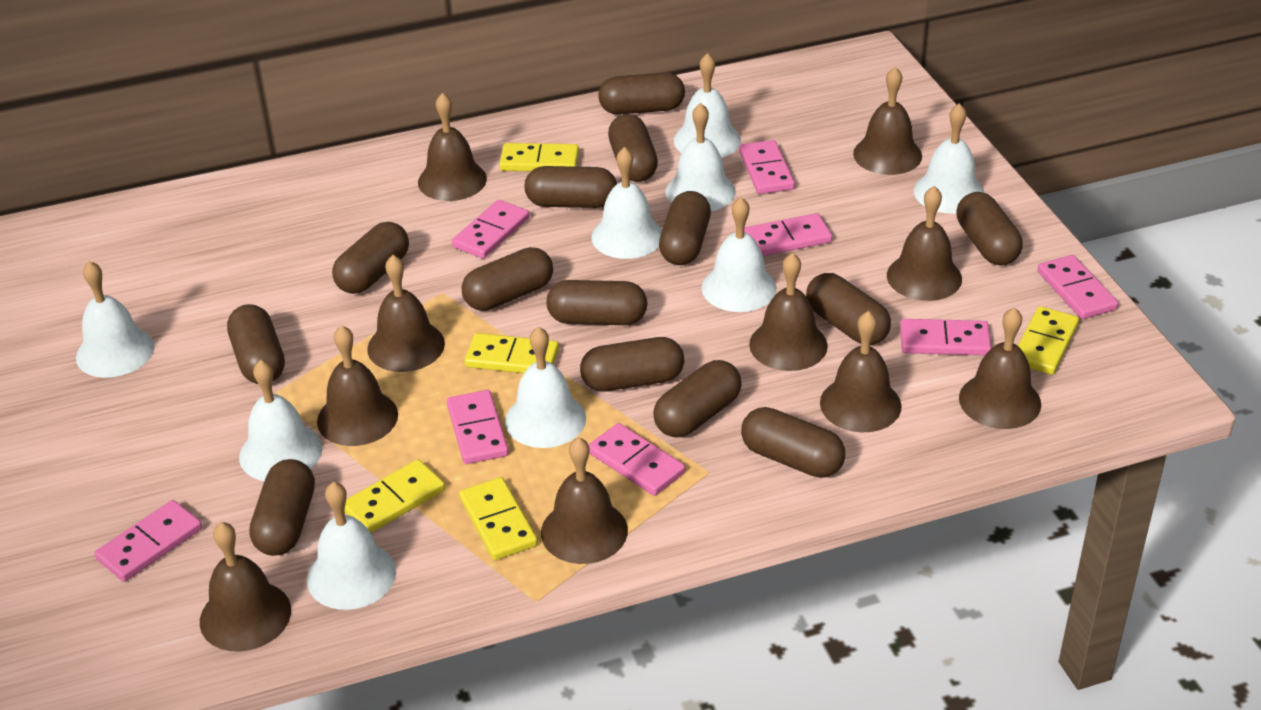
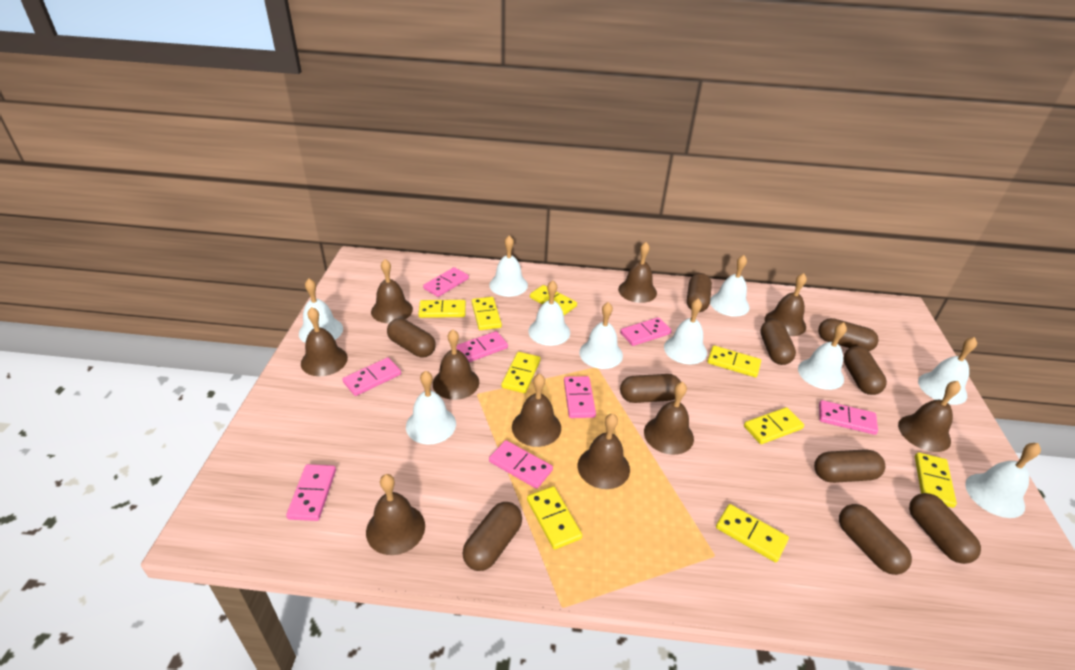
brown capsule: [227,304,285,384] [249,459,315,556] [332,222,409,294] [462,247,553,311] [524,166,617,208] [546,280,647,325] [580,337,684,391] [598,72,685,115] [608,114,658,182] [654,360,742,437] [659,191,711,265] [741,407,845,478] [806,273,891,345] [956,192,1023,266] = 14 -> [387,318,436,357] [462,502,522,571] [620,374,681,403] [687,273,712,312] [760,319,796,365] [814,449,885,483] [818,318,879,351] [839,504,912,575] [843,346,887,395] [909,493,981,564] = 10
white bell: [76,261,155,378] [239,360,322,481] [307,482,396,610] [505,327,586,448] [592,147,662,259] [666,103,736,211] [674,53,741,158] [702,197,777,312] [914,103,985,214] = 9 -> [299,278,343,343] [406,371,456,445] [489,235,528,297] [528,280,570,346] [579,302,623,369] [664,298,707,365] [710,255,750,317] [798,322,847,390] [918,337,977,405] [965,443,1041,518] = 10
yellow domino: [344,459,445,533] [459,477,538,560] [465,333,559,373] [499,143,579,171] [1018,306,1079,375] = 5 -> [418,300,466,318] [472,297,502,330] [501,352,541,393] [527,486,582,550] [530,285,577,315] [707,346,761,377] [716,504,789,563] [744,407,804,444] [915,452,957,508] = 9

